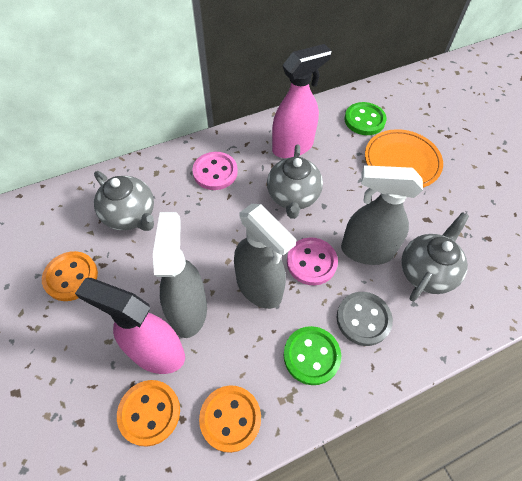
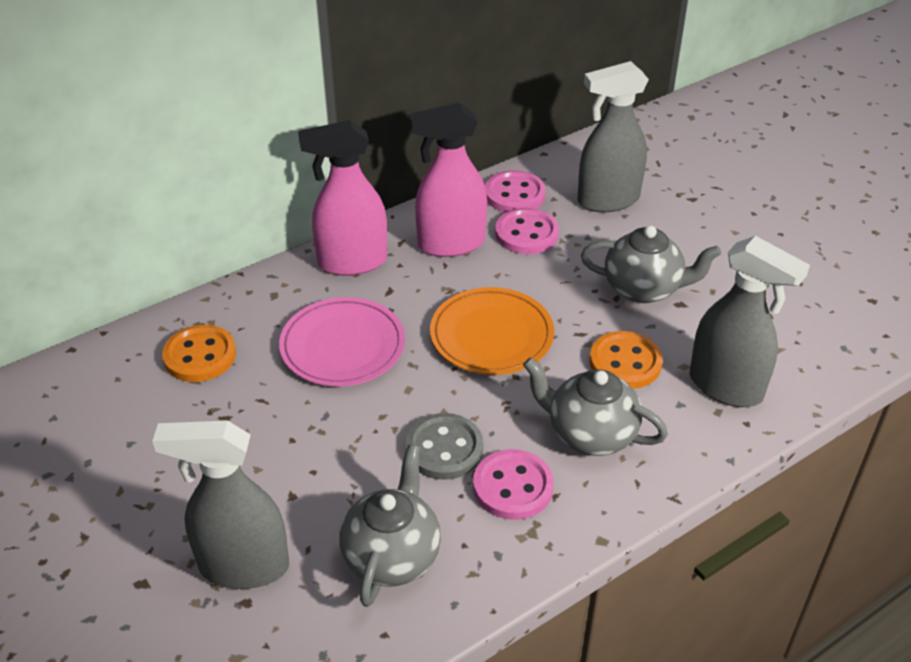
green button: [284,326,341,385] [344,102,387,135] = 2 -> none = 0
orange button: [42,251,98,301] [117,380,180,447] [199,386,261,453] = 3 -> [162,325,236,382] [589,331,663,389] = 2
pink button: [192,152,238,190] [287,237,338,285] = 2 -> [473,449,554,520] [485,170,546,213] [495,208,559,254] = 3
pink plate: none = 0 -> [279,297,405,386] = 1

